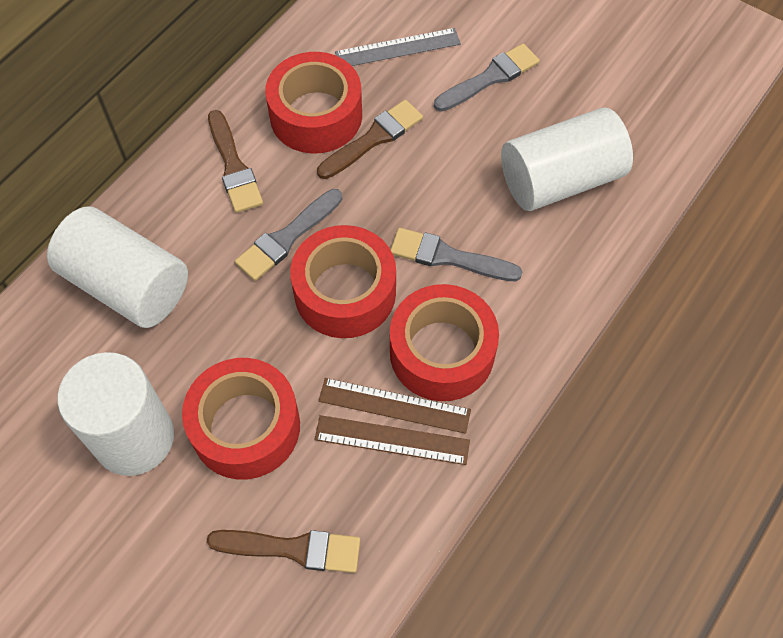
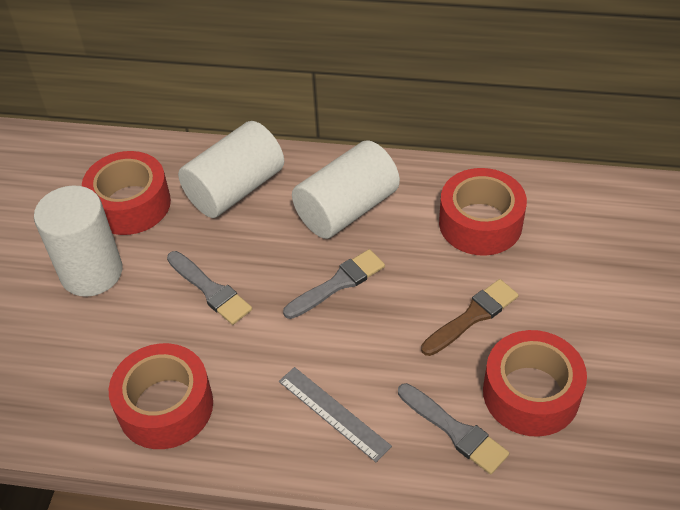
brown brush: [207,530,360,573] [208,110,263,213] [317,100,423,179] = 3 -> [421,279,519,356] = 1
brown ruler: [315,415,470,465] [319,378,471,434] = 2 -> none = 0

